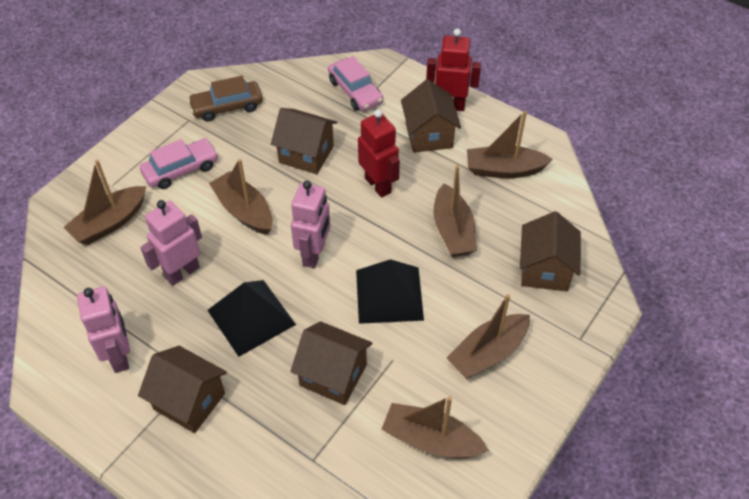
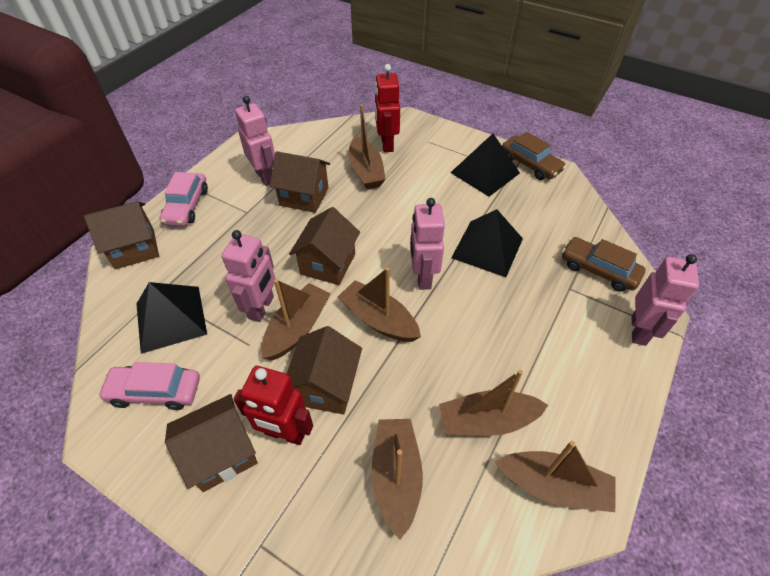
black pyramid: [208,280,296,357] [356,259,424,324] = 2 -> [137,282,207,354] [450,133,520,197] [451,209,523,277] = 3
brown car: [188,76,263,122] = 1 -> [502,132,566,180] [562,237,646,292] = 2
pink robot: [77,286,130,373] [140,200,202,286] [291,181,331,268] = 3 -> [222,230,275,322] [235,96,275,186] [410,198,445,290] [632,254,699,346] = 4

